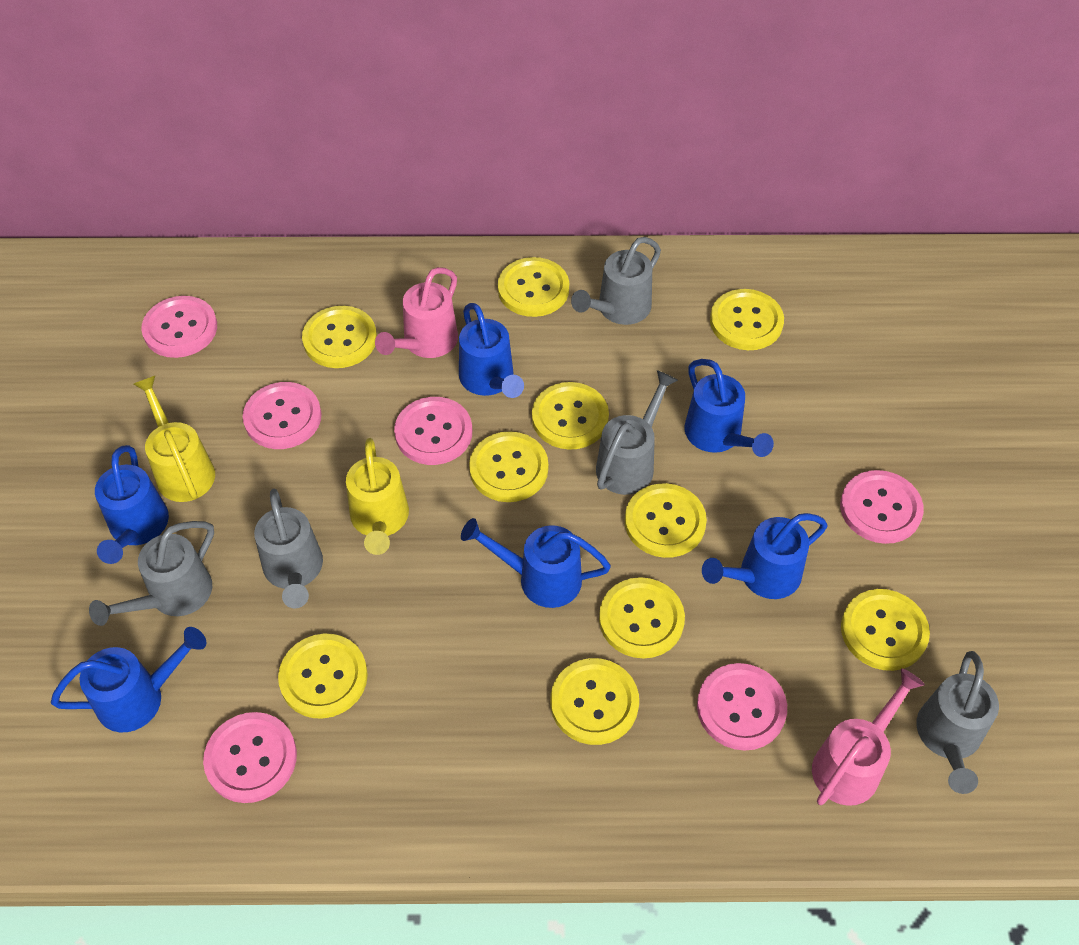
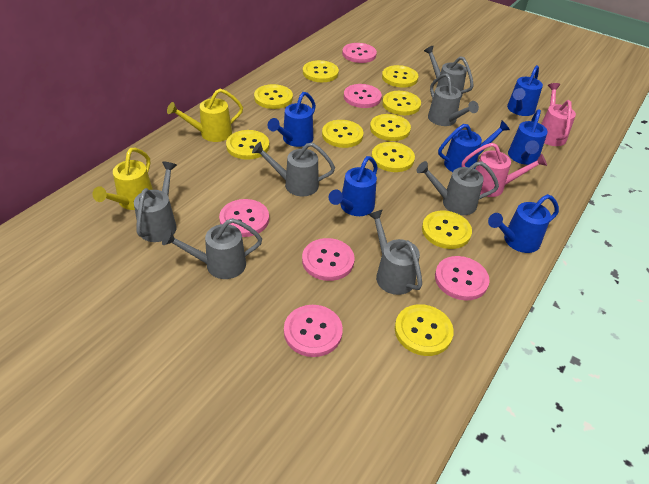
grey watering can: [89,521,214,626] [254,488,323,608] [571,237,661,325] [596,370,678,495] [917,651,999,794] = 5 -> [134,161,177,242] [162,218,262,279] [252,142,335,196] [368,210,422,295] [417,161,499,215] [424,45,474,98] [428,73,479,126] = 7

